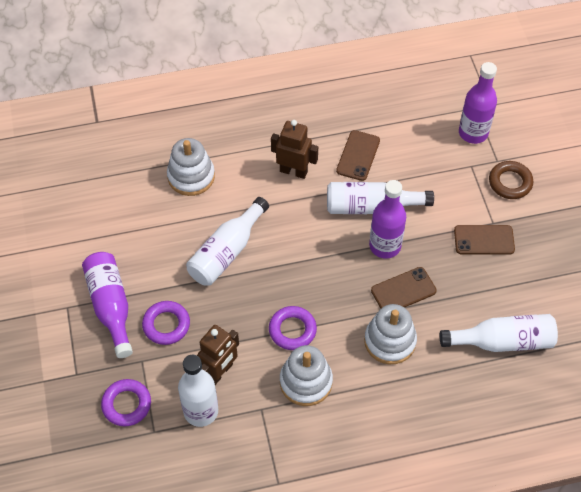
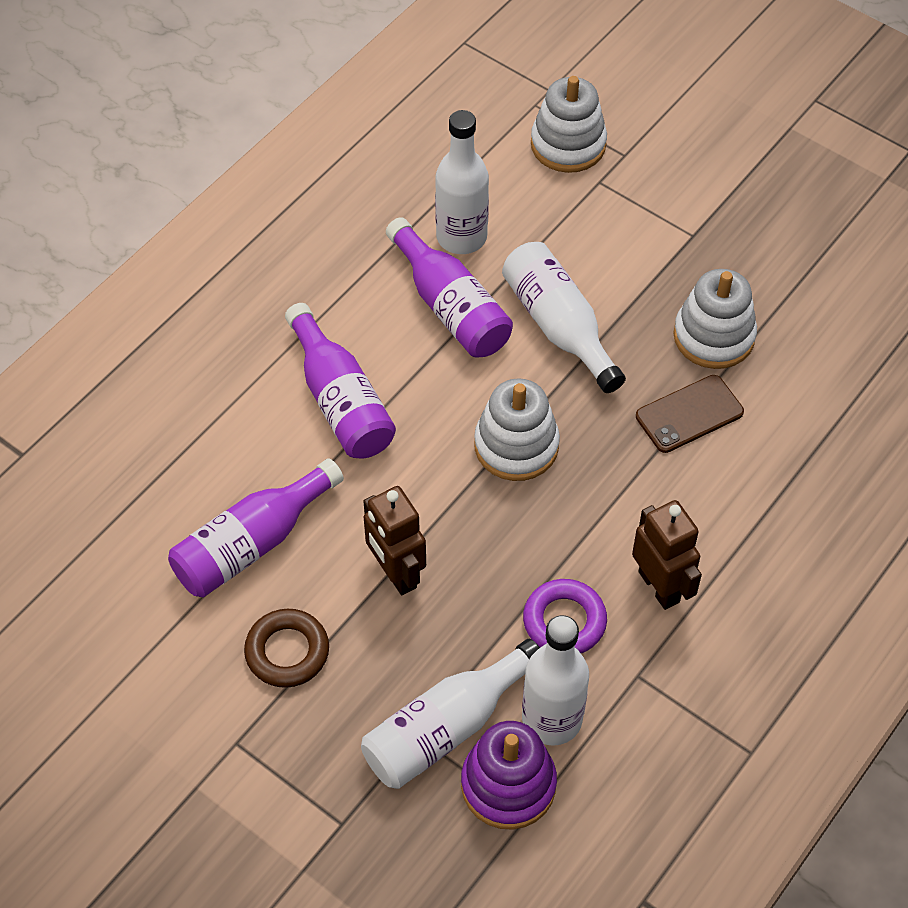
brown phone: [336,130,380,181] [371,267,437,308] [454,225,515,255] = 3 -> [636,375,744,453] = 1
purple ring: [101,379,151,427] [142,301,190,345] [269,306,317,350] = 3 -> [523,579,607,653] = 1
purple stacking toy: none = 0 -> [461,721,557,830] = 1

